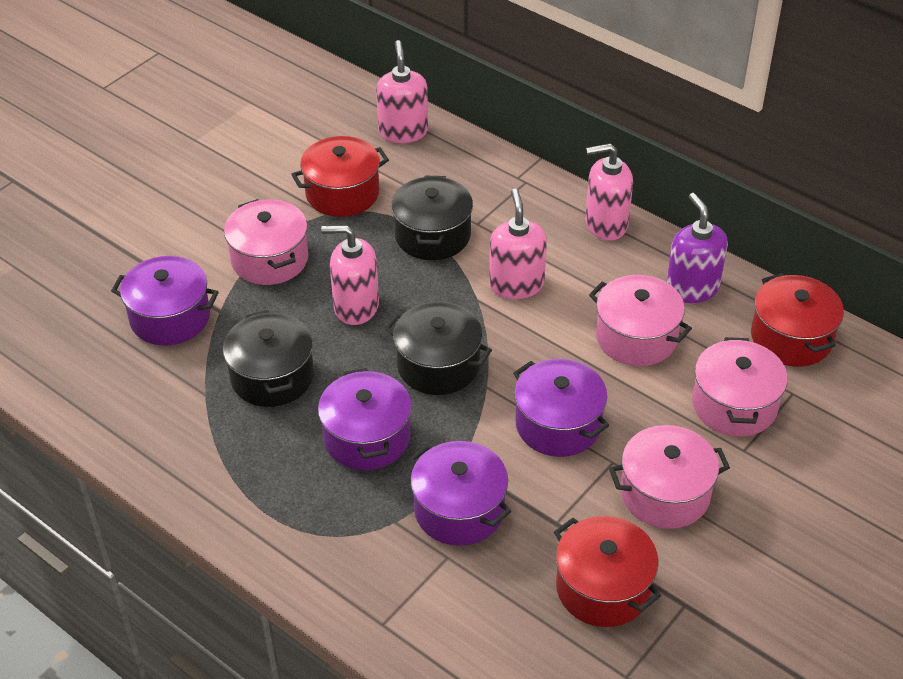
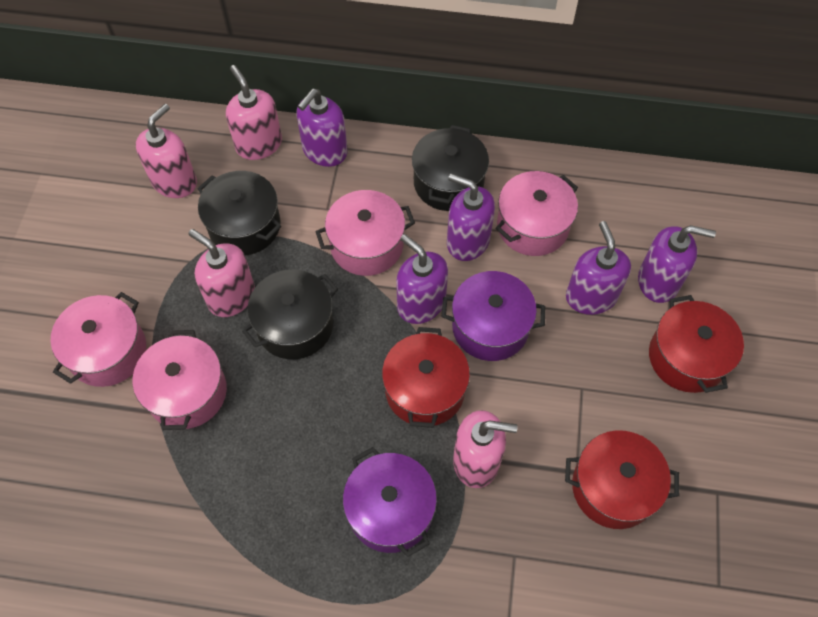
purple pot: [111,256,219,346] [318,368,412,470] [409,441,511,546] [513,359,609,457] = 4 -> [343,447,437,557] [441,271,545,361] = 2
purple soap dispenser: [666,193,728,303] = 1 -> [297,89,347,167] [396,234,448,324] [447,174,495,261] [566,221,631,315] [638,225,716,303] = 5

